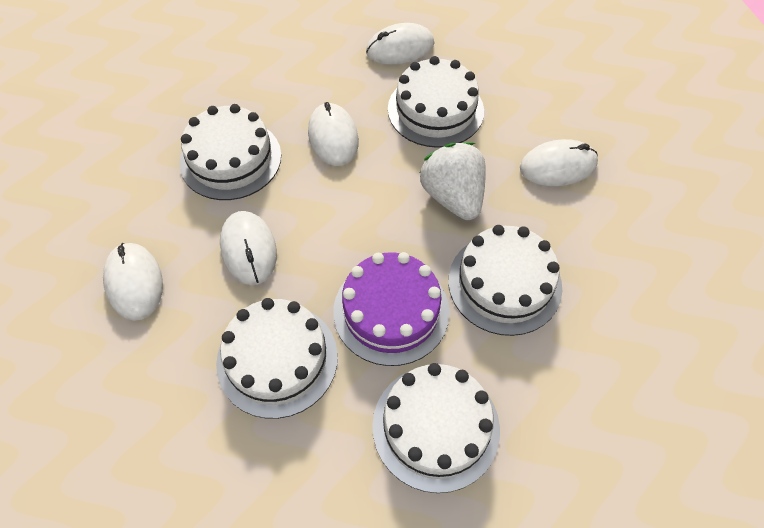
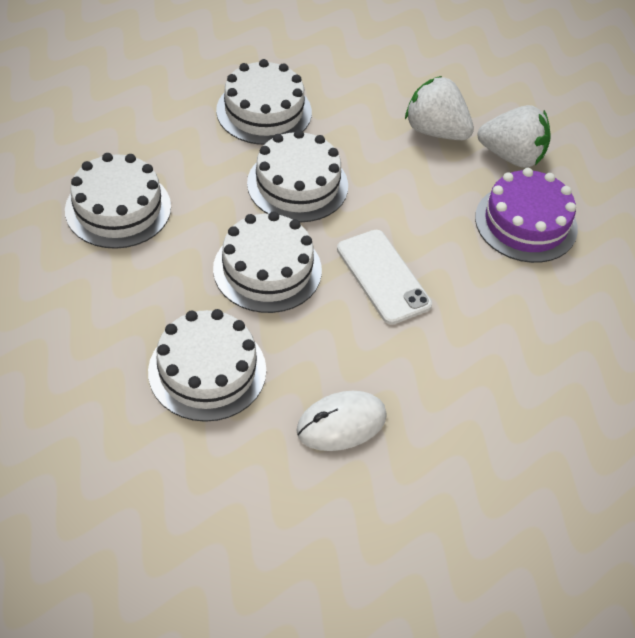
white mouse: [103,243,163,321] [220,211,277,285] [308,102,359,166] [366,23,434,65] [520,139,598,186] = 5 -> [296,391,387,451] = 1
white phone: none = 0 -> [337,230,432,325] = 1
white strawberry: [419,142,486,220] = 1 -> [405,76,474,140] [478,105,551,168] = 2

